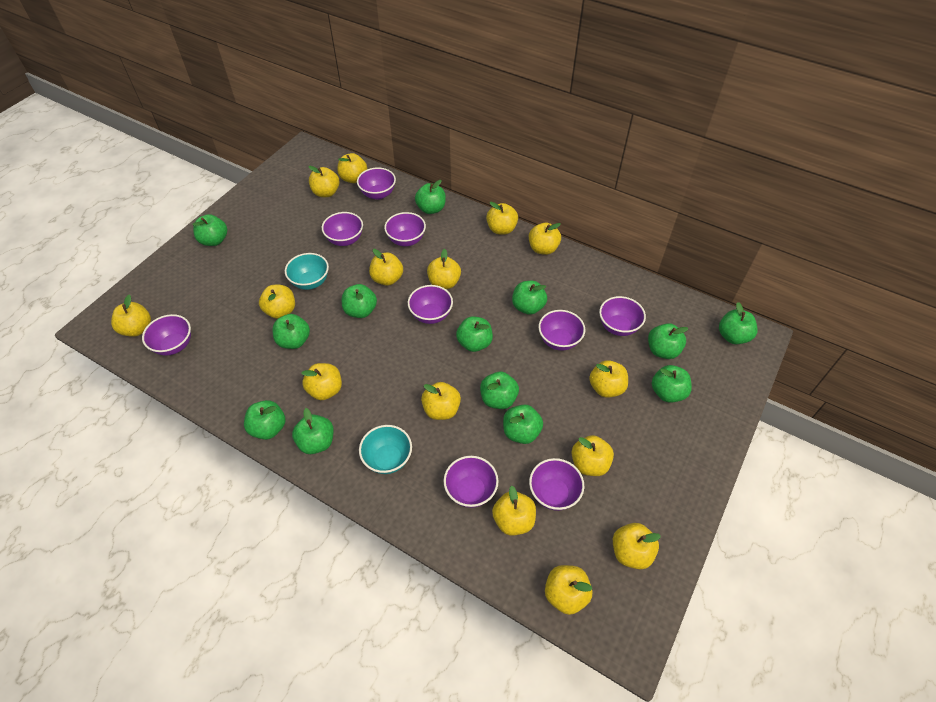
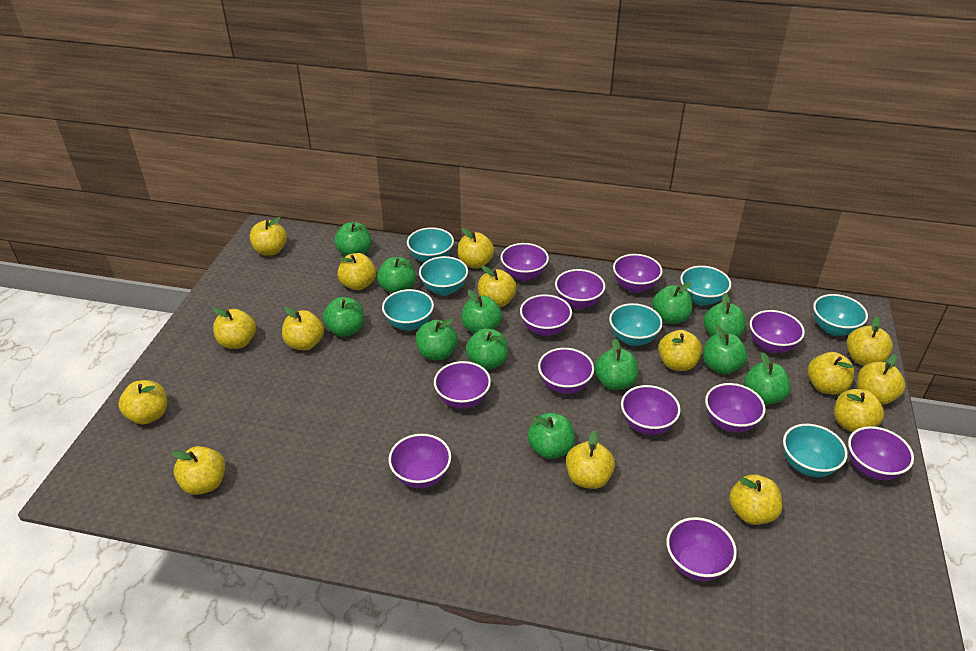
green apple: [192,214,227,246] [244,400,285,440] [272,314,310,349] [292,408,334,454] [342,284,377,318] [415,180,446,214] [456,316,493,352] [480,372,519,409] [503,405,543,444] [512,281,547,315] [648,323,689,359] [652,365,692,403] [719,302,758,344] = 13 -> [323,297,364,337] [335,222,372,256] [377,257,416,293] [416,318,458,360] [462,290,502,333] [466,328,508,370] [527,413,575,459] [595,338,638,390] [652,282,693,324] [703,293,746,338] [703,325,747,374] [744,352,791,405] = 12
purple bowl: [142,314,191,356] [322,212,363,246] [357,168,396,200] [384,212,426,246] [408,285,453,324] [444,456,499,508] [529,458,584,511] [538,310,585,351] [599,296,646,336] = 9 -> [388,434,451,488] [434,361,491,409] [501,243,549,281] [520,294,572,336] [538,348,594,394] [555,269,605,309] [613,254,662,293] [621,385,681,435] [666,517,737,581] [705,383,766,433] [750,310,805,353] [848,426,914,480] = 12
turquoise bowl: [285,253,329,290] [359,425,412,474] = 2 -> [382,289,434,331] [407,227,454,262] [419,256,468,295] [609,303,663,346] [680,266,731,305] [783,424,848,477] [813,294,868,336] = 7

